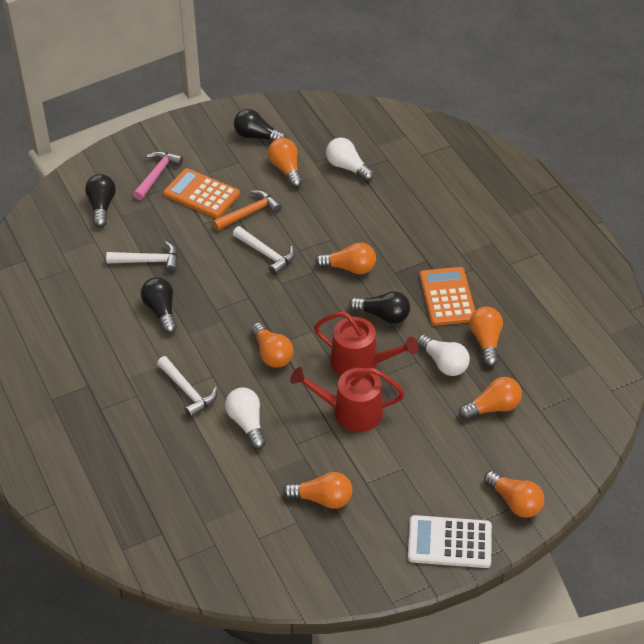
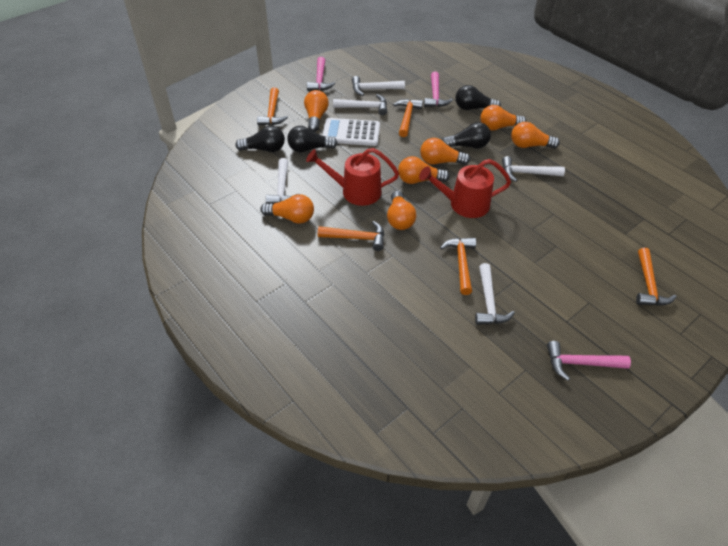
orange calculator: [163,168,240,218] [420,267,475,326] = 2 -> none = 0
orange hammer: [213,190,282,231] = 1 -> [257,88,288,125] [318,221,384,251] [393,99,423,137] [440,238,476,295] [636,248,677,306] = 5
pink hammer: [133,151,183,200] = 1 -> [307,57,335,91] [424,72,453,107] [547,341,631,381] = 3
white hammer: [106,242,178,273] [157,356,217,418] [233,226,295,275] = 3 -> [266,158,300,204] [333,94,387,115] [352,76,405,96] [475,263,515,325] [502,156,565,182] = 5
white light bulb: [225,387,266,449] [326,138,374,181] [417,334,470,376] = 3 -> none = 0

